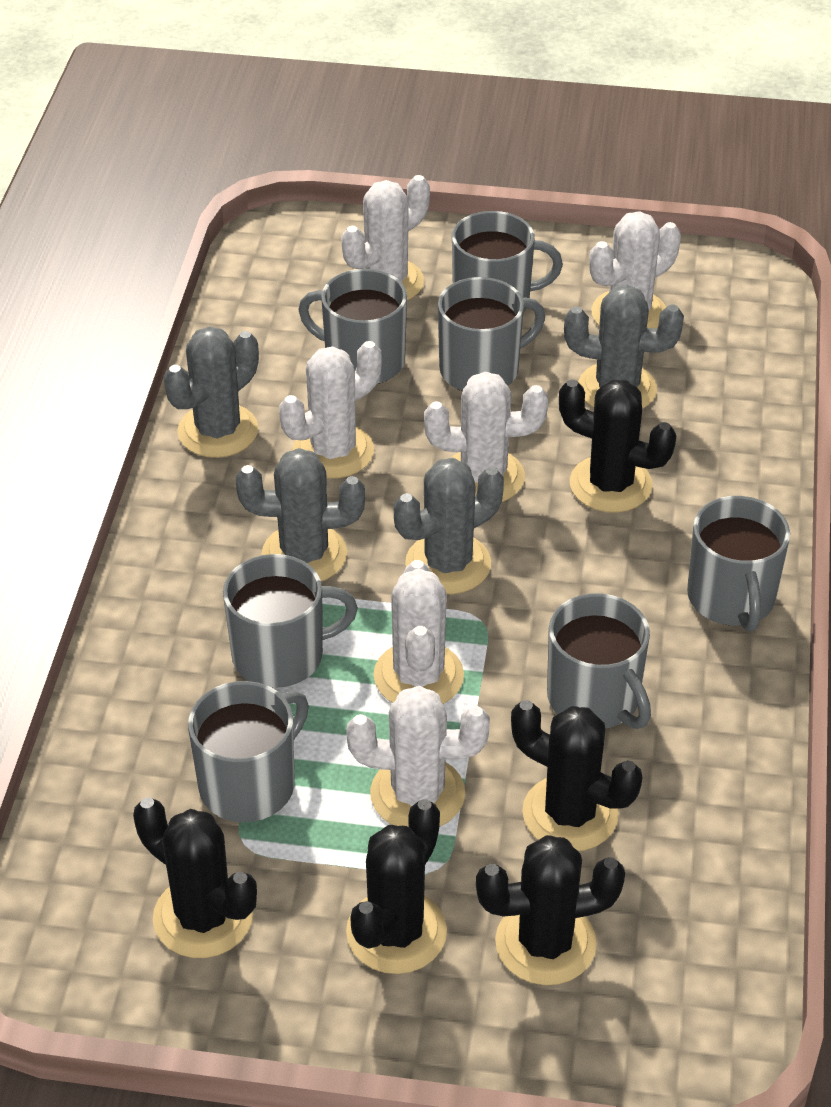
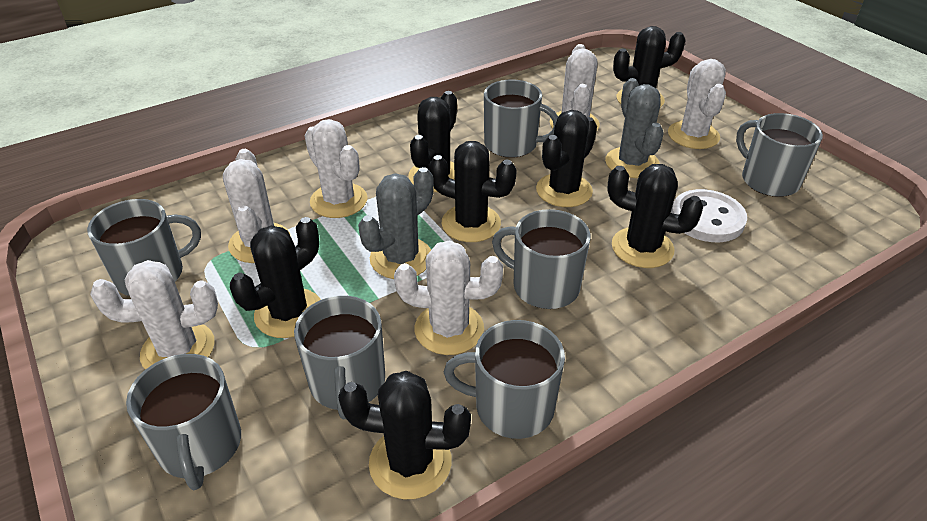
black cactus: [133,797,257,958] [346,799,447,974] [476,835,625,985] [511,700,642,851] [559,380,676,513] = 5 -> [230,217,321,338] [338,371,471,499] [408,91,457,192] [429,141,517,242] [536,110,597,207] [607,164,704,268] [613,26,686,107] = 7
grey cactus: [163,326,259,458] [236,448,365,582] [394,458,504,594] [564,285,684,409] = 4 -> [358,167,434,279] [605,78,664,178] = 2
white button: none = 0 -> [671,189,747,242] = 1

